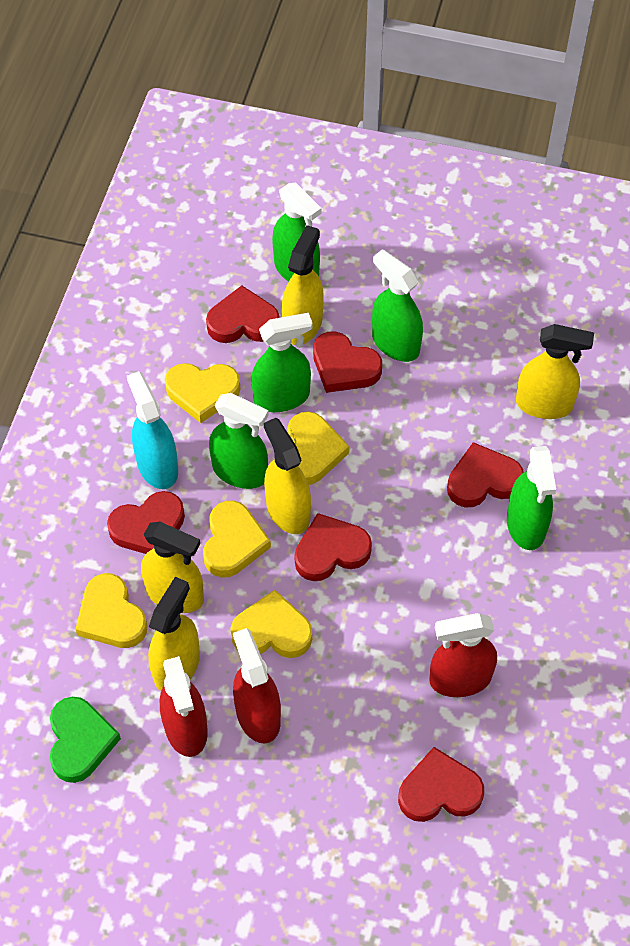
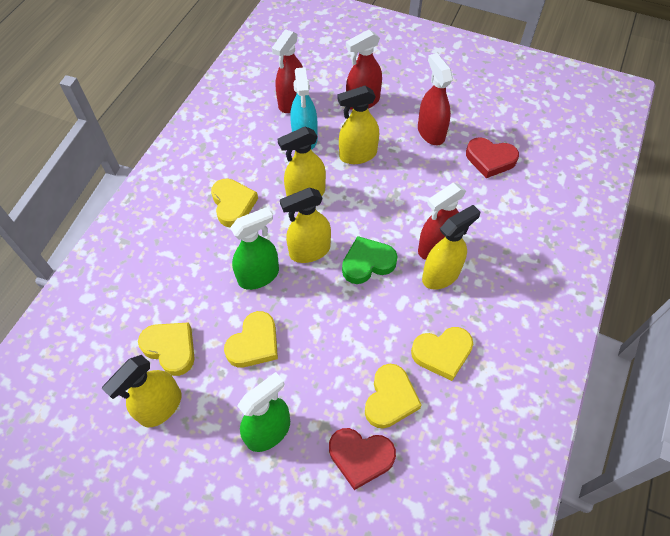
green spray bottle: [209,393,269,489] [251,313,312,412] [272,183,322,282] [372,249,423,362] [507,446,556,550] = 5 -> [230,207,279,290] [237,372,290,452] = 2
red heart: [107,491,185,554] [206,285,280,343] [295,513,372,581] [313,331,382,393] [398,747,484,822] [447,442,524,507] = 6 -> [329,428,396,490] [466,137,519,178] = 2
red spray bottle: [160,656,208,757] [233,628,281,744] [430,613,497,697] = 3 -> [272,29,303,113] [346,30,382,110] [418,53,453,145] [418,183,466,260] = 4

